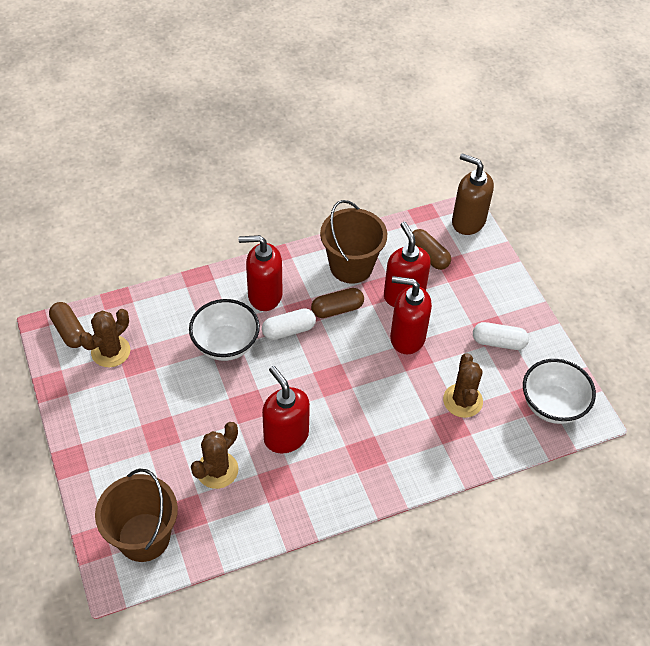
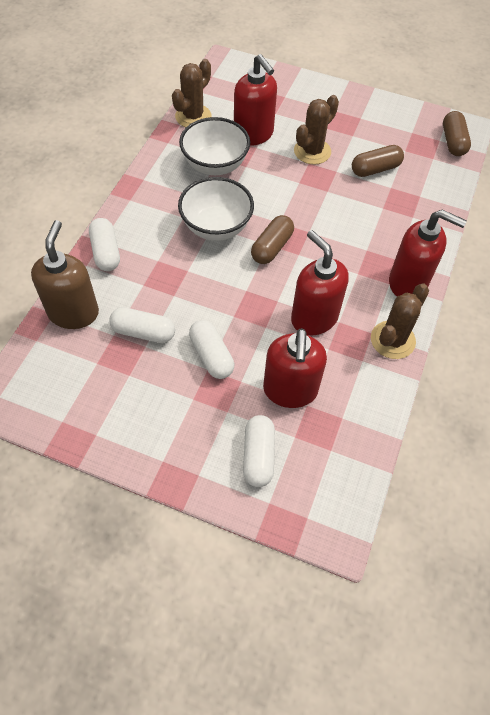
brown bucket: [95,468,178,562] [320,200,387,284] = 2 -> none = 0
white capsule: [262,308,316,340] [473,322,529,350] = 2 -> [89,218,120,271] [109,307,175,343] [189,320,234,379] [243,415,275,487] = 4

